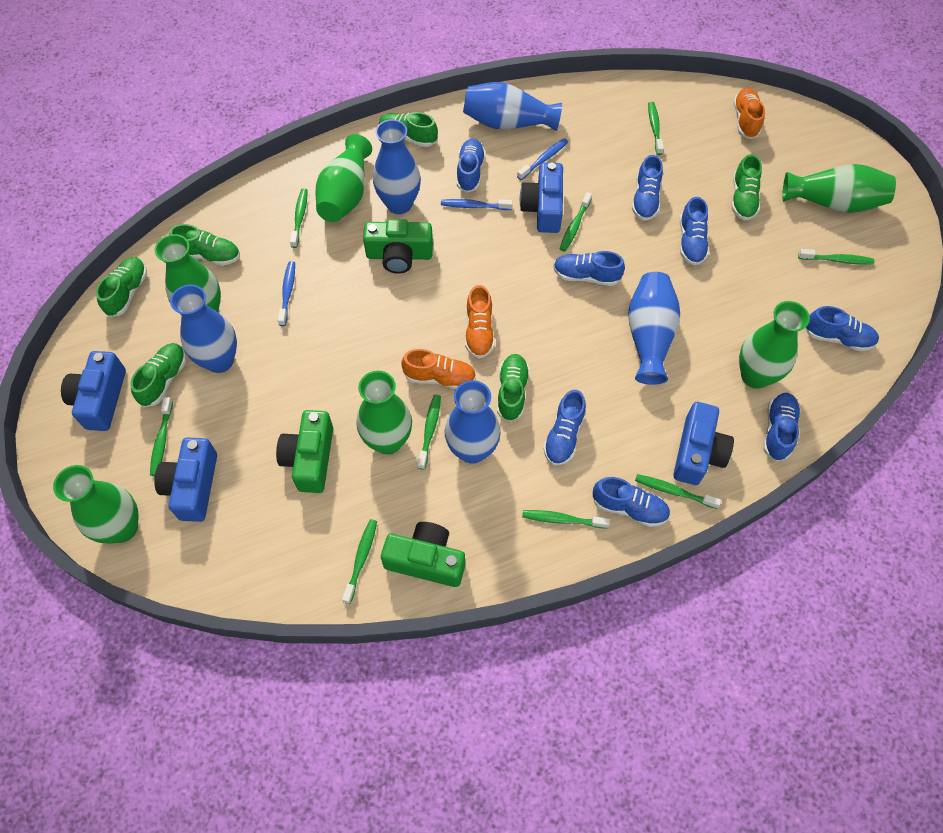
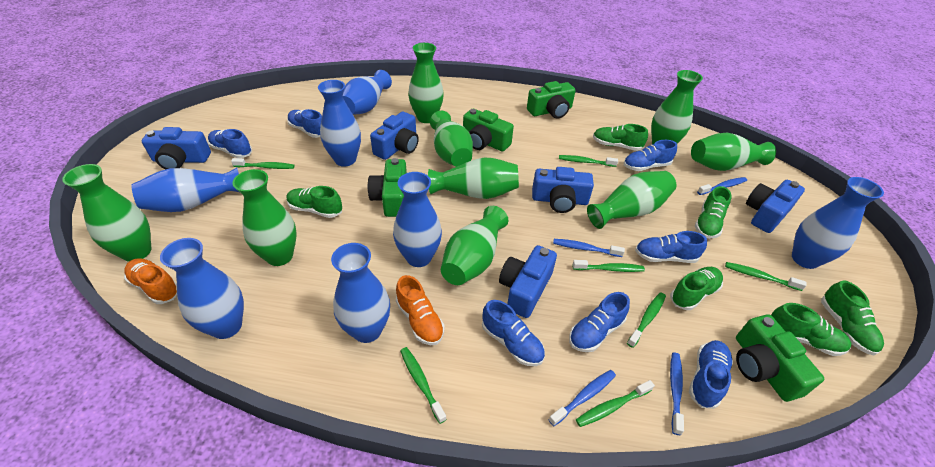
blue camera: [61,351,126,431] [154,438,217,522] [520,162,563,233] [673,402,734,485] = 4 -> [142,127,211,169] [370,111,419,160] [499,245,557,318] [532,167,594,213] [746,180,805,233] = 5
blue shoe: [457,139,485,193] [543,390,586,466] [553,251,625,286] [592,477,670,527] [632,155,663,221] [680,197,709,265] [763,393,800,461] [805,306,879,352] = 8 -> [208,129,252,158] [287,109,322,138] [482,300,545,366] [569,292,630,352] [624,140,677,171] [635,231,707,263] [689,340,733,409] = 7
blue toothbrush: [278,261,295,326] [441,199,513,210] [517,138,568,180] = 3 -> [548,370,616,426] [553,239,625,257] [670,353,684,435] [697,177,747,195] = 4
blue vase: [170,285,237,373] [373,119,421,214] [445,380,500,464] [463,82,562,131] [628,272,680,385] = 5 -> [131,168,239,212] [160,238,244,339] [318,80,361,167] [331,243,390,343] [343,70,392,115] [393,172,442,267] [792,177,884,269] = 7
green camera: [276,410,333,493] [363,219,433,274] [381,522,465,587] = 3 -> [368,158,407,217] [463,109,514,151] [527,81,576,119] [736,314,824,402] = 4
green toothbrush: [150,397,173,476] [290,188,308,248] [342,519,377,604] [417,395,441,470] [522,510,610,529] [560,192,592,252] [635,474,721,509] [648,102,664,155] [798,249,874,265] = 9 -> [231,158,294,169] [400,347,447,424] [559,155,618,167] [572,260,645,272] [576,380,655,427] [627,292,666,348] [725,262,807,291] = 7
green vase: [53,465,138,544] [155,234,221,315] [316,134,372,222] [357,371,412,454] [739,301,810,389] [782,164,896,213] = 6 -> [62,164,151,262] [233,169,297,266] [408,43,444,123] [428,157,519,199] [430,111,473,167] [441,206,508,285] [587,171,676,229] [651,70,703,144] [691,133,776,171] = 9
orange shoe: [401,349,476,389] [465,285,495,359] [733,88,765,139] = 3 -> [124,258,177,304] [396,275,444,345] = 2

